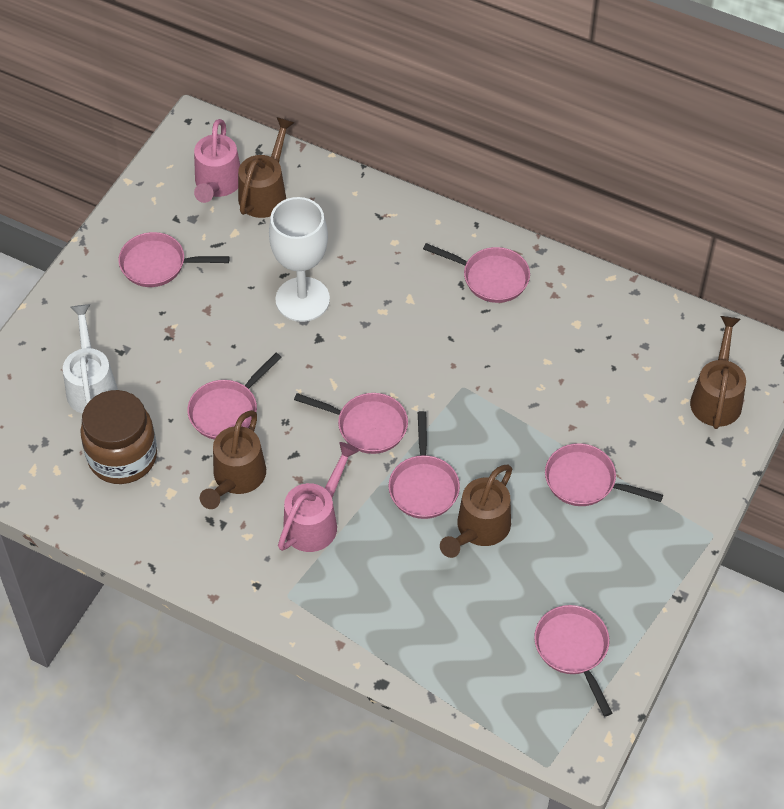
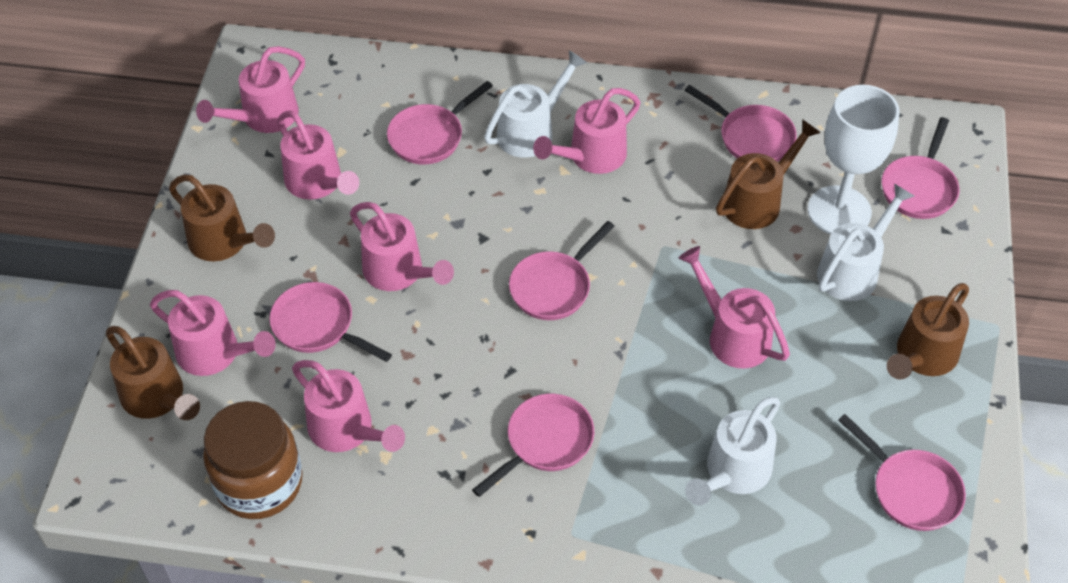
pink watering can: [194,119,240,203] [278,442,359,552] = 2 -> [150,290,276,376] [196,46,305,133] [277,110,359,200] [292,360,405,452] [350,202,454,291] [533,88,641,174] [678,246,790,369] = 7
white watering can: [63,304,118,414] = 1 -> [484,50,587,158] [685,397,780,505] [817,183,914,301] = 3

